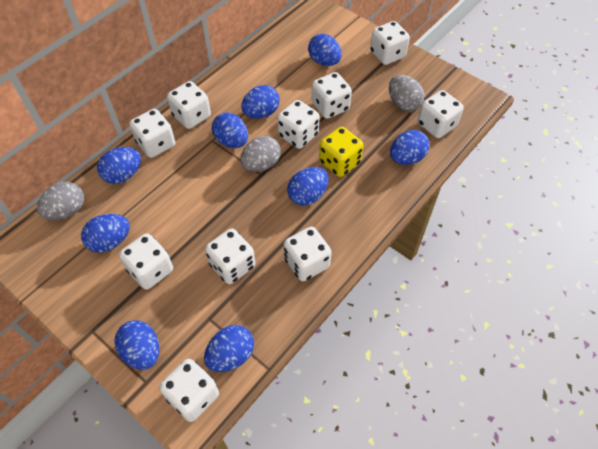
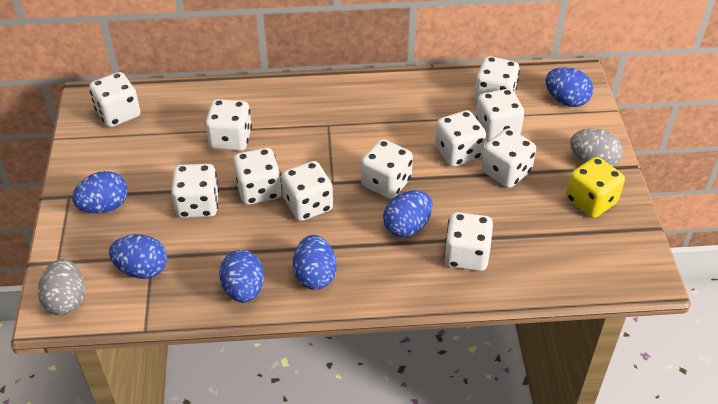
blue egg: [81,214,130,252] [97,147,141,184] [115,320,159,370] [204,325,254,372] [212,113,248,148] [241,85,280,119] [287,167,329,206] [308,34,342,66] [390,130,430,165] = 9 -> [72,171,128,213] [109,234,167,279] [219,250,264,303] [293,235,337,290] [383,190,432,237] [546,67,593,107] = 6
grey egg: [37,182,84,220] [240,136,281,172] [389,75,425,111] = 3 -> [38,259,85,315] [570,128,623,167] = 2
white dice: [119,233,173,290] [129,109,175,158] [159,359,219,422] [167,81,211,129] [205,228,255,284] [277,100,319,149] [284,227,332,281] [312,72,352,119] [370,21,410,65] [418,90,464,138] = 10 -> [89,72,141,127] [171,164,219,218] [205,99,252,151] [233,148,282,205] [281,161,333,221] [361,139,413,199] [435,110,486,167] [444,212,493,271] [474,56,520,102] [475,89,524,142] [482,128,536,188] = 11

